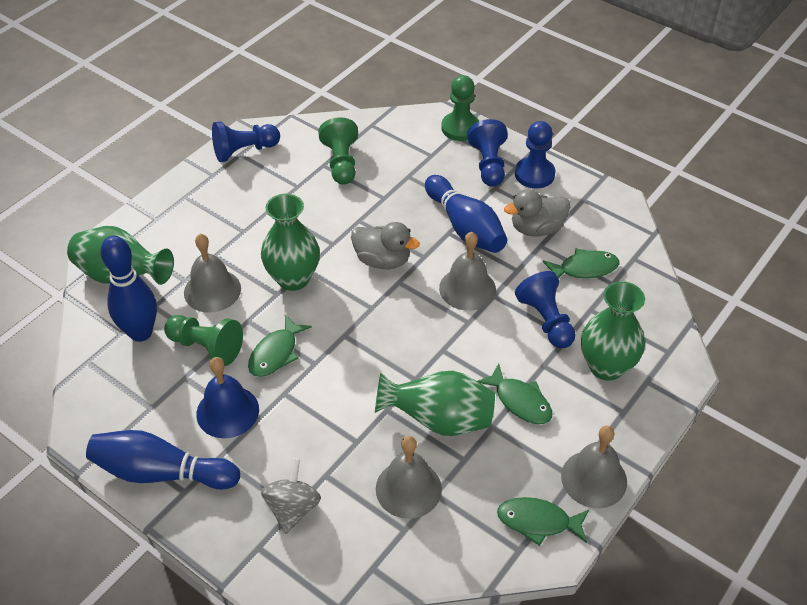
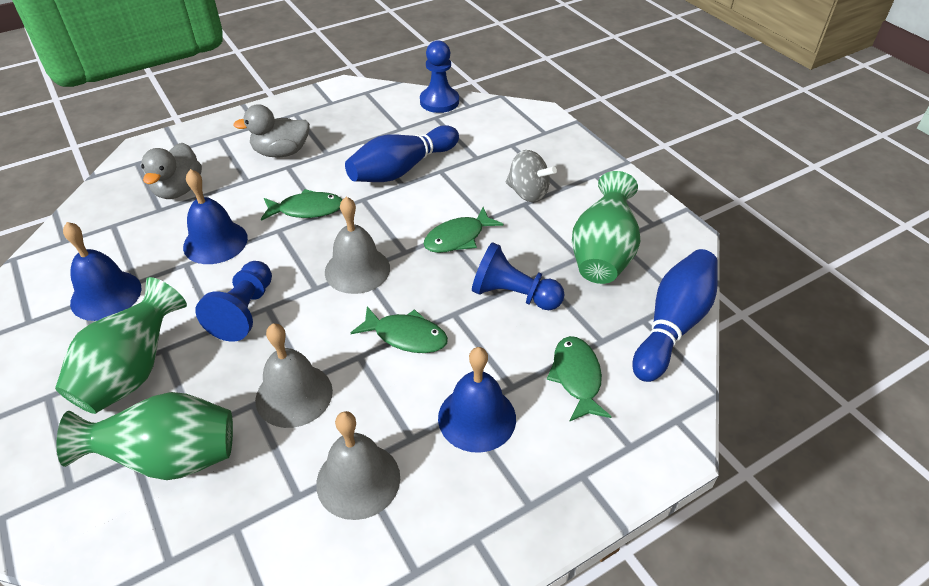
blue bell: [196,357,259,438] = 1 -> [63,222,141,321] [183,169,248,264] [438,347,516,453] = 3
blue bowling pin: [86,430,240,490] [100,236,157,342] [425,175,507,253] = 3 -> [345,125,459,182] [632,249,718,382] = 2
blue pawn: [212,121,280,162] [467,119,508,187] [515,121,556,189] [515,271,576,348] = 4 -> [195,261,272,342] [420,40,459,113] [472,242,564,310] = 3
green pawn: [164,315,243,366] [318,117,358,185] [441,75,479,141] = 3 -> none = 0
green vase: [67,226,174,285] [261,194,320,291] [375,371,495,436] [581,281,645,381] = 4 -> [55,277,187,414] [56,392,233,480] [572,171,641,284] = 3
grey bell: [184,234,241,313] [376,436,442,519] [439,232,496,311] [561,426,627,508] = 4 -> [255,324,333,428] [316,411,400,520] [325,197,390,294] = 3

